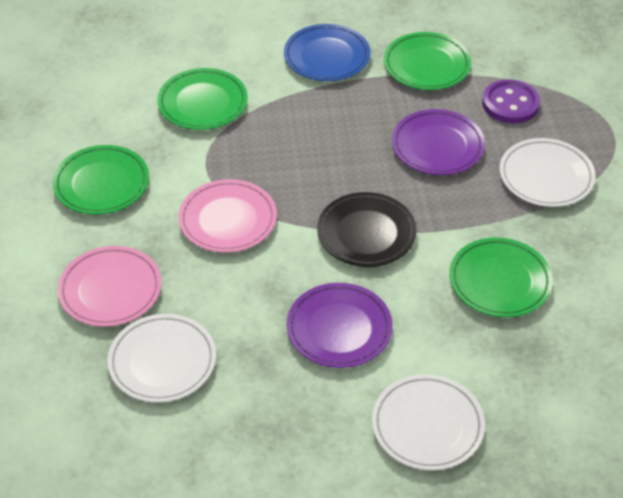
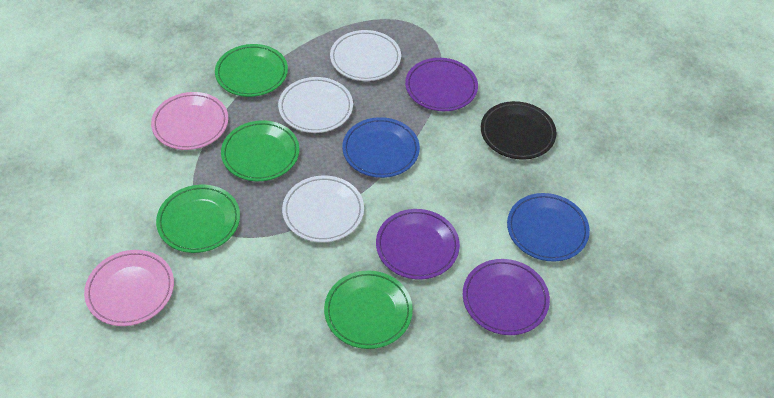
blue plate: [284,24,370,81] = 1 -> [342,117,420,178] [507,193,590,262] = 2
purple button: [482,79,540,124] = 1 -> none = 0
purple plate: [287,283,393,368] [392,109,485,175] = 2 -> [376,209,460,279] [405,58,478,111] [463,259,550,335] = 3

